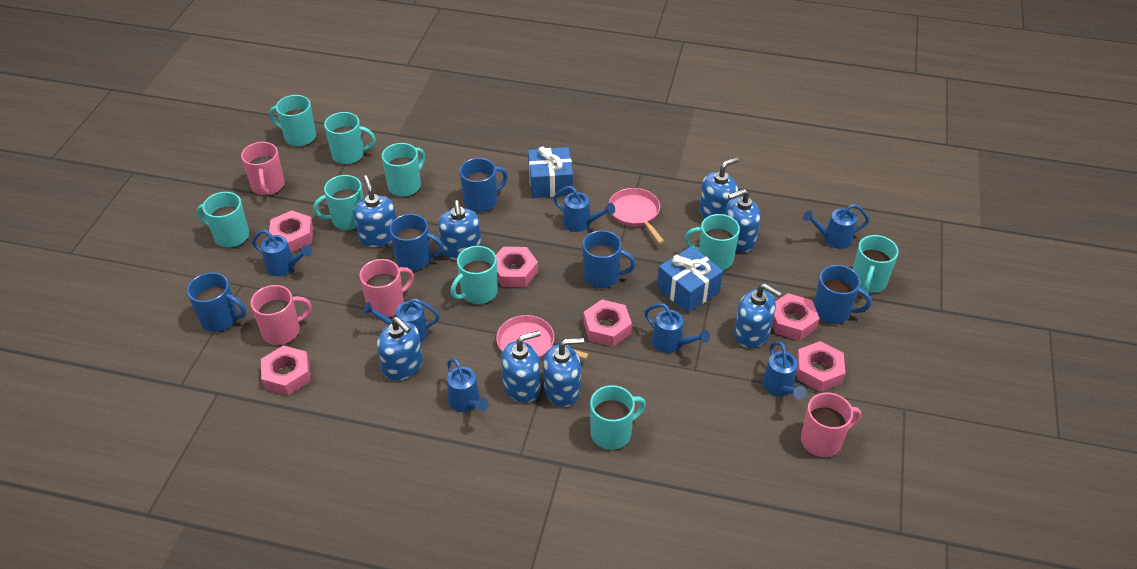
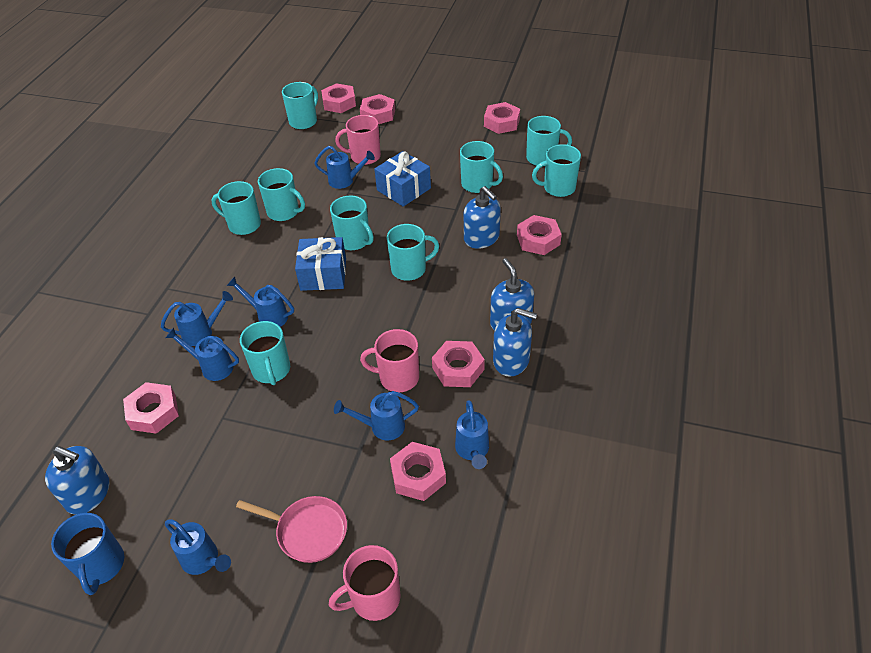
blue mug: [187,272,247,332] [389,214,444,271] [459,158,508,213] [583,230,636,288] [814,265,872,324] = 5 -> [51,513,124,595] = 1
blue soap dispenser: [354,176,396,247] [377,317,423,381] [438,200,482,260] [501,330,541,403] [543,338,584,407] [699,157,739,219] [725,189,761,252] [734,284,782,348] = 8 -> [45,446,109,515] [464,186,501,249] [490,258,534,331] [493,308,537,377] = 4
pink mug: [241,142,285,196] [250,285,312,345] [359,259,414,317] [801,392,862,457] = 4 -> [329,545,401,621] [335,115,381,165] [360,329,419,392] = 3
pink nut: [261,345,311,396] [269,210,313,253] [496,247,538,287] [583,300,632,347] [772,293,820,341] [796,341,845,392] = 6 -> [123,382,179,434] [321,83,356,113] [360,94,395,124] [390,442,446,501] [432,341,485,387] [484,102,520,134] [517,215,562,255] = 7
pink pan: [496,315,589,359] [609,188,665,244] = 2 -> [236,496,347,563] = 1

